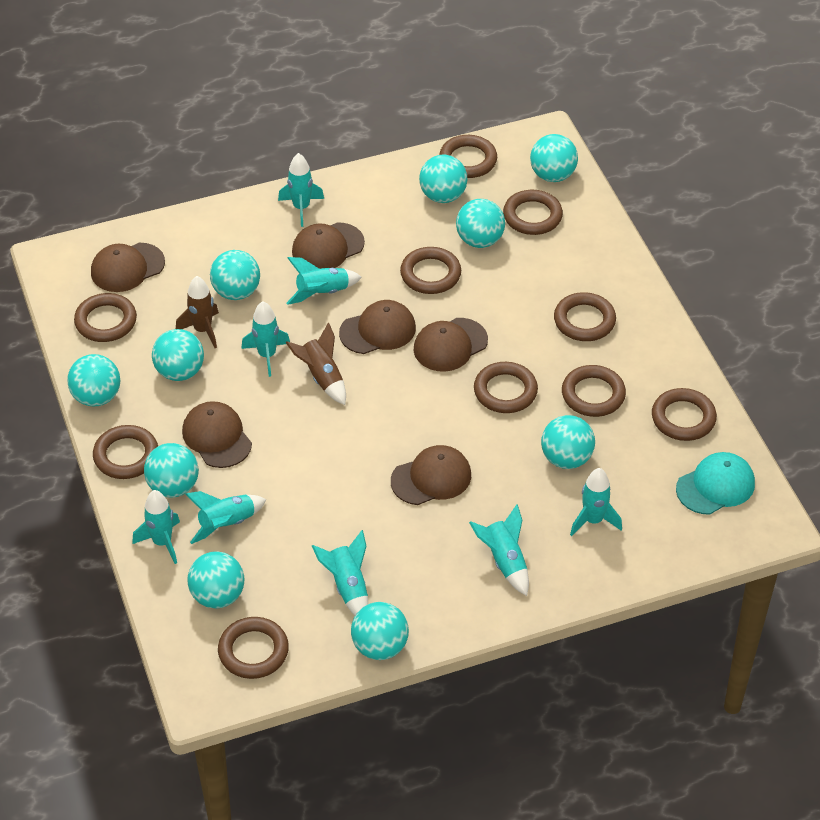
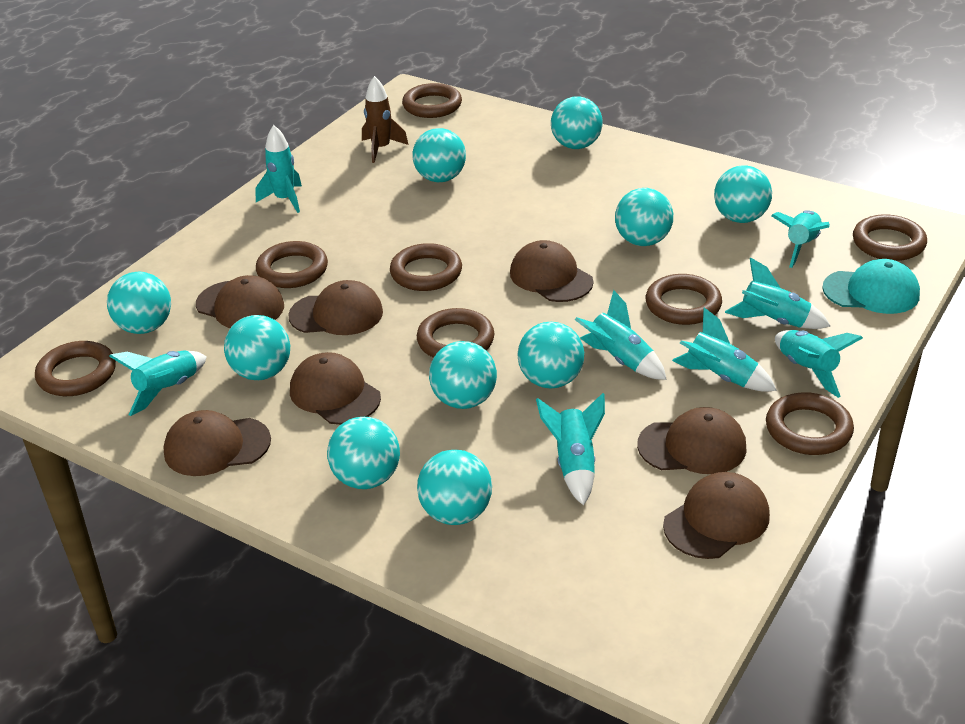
brown cap: [91,243,165,292] [182,401,252,468] [292,222,365,269] [339,300,416,354] [391,445,471,505] [414,318,488,372] = 6 -> [164,410,271,476] [196,275,284,328] [288,280,383,335] [290,352,381,425] [510,240,593,302] [637,407,747,474] [663,472,770,559] = 7
brown ring: [74,293,137,342] [93,425,158,479] [218,617,289,679] [400,247,461,294] [439,135,497,178] [474,362,538,413] [503,190,563,235] [554,292,616,341] [562,365,626,417] [652,388,717,441] = 10 -> [35,341,116,396] [256,241,328,288] [390,243,462,291] [402,83,462,118] [417,308,495,358] [646,274,722,325] [766,392,854,455] [853,214,927,261] = 8
brown rocket: [176,276,219,348] [285,323,346,405] = 2 -> [362,76,409,163] = 1

